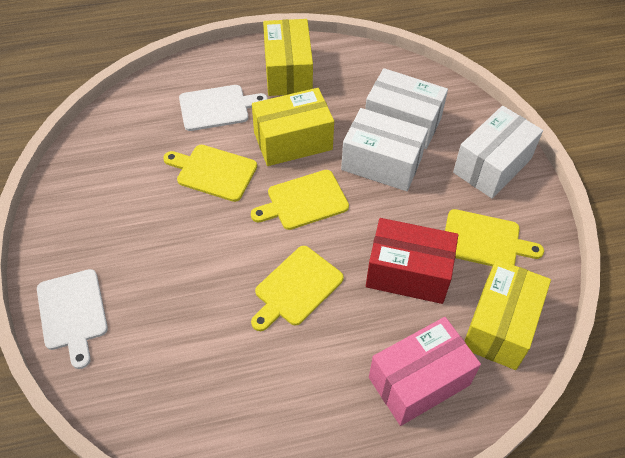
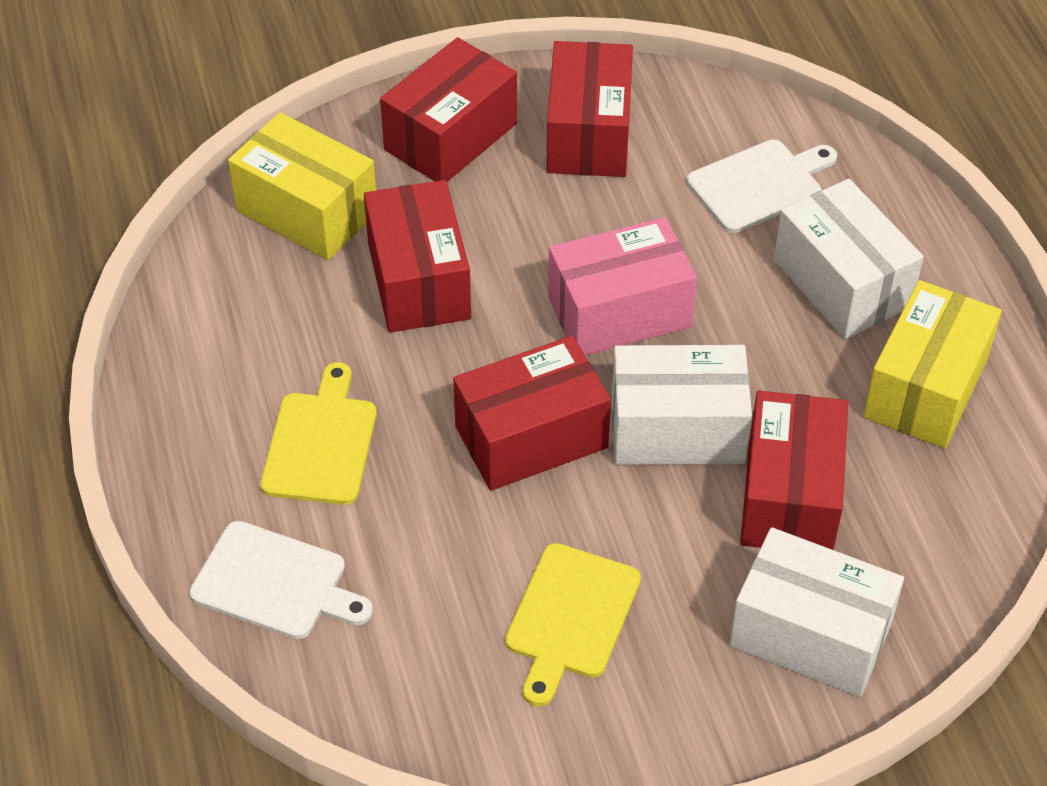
red box: [366,218,458,304] = 1 -> [364,180,471,333] [380,37,517,182] [453,336,611,491] [546,41,633,177] [740,391,848,550] = 5
yellow box: [252,88,334,166] [263,19,313,96] [464,259,551,370] = 3 -> [228,112,376,260] [863,280,1002,448] = 2
yellow cutting board: [163,145,257,202] [251,170,349,230] [251,246,344,331] [445,209,544,266] = 4 -> [260,362,377,505] [505,543,641,707] = 2

